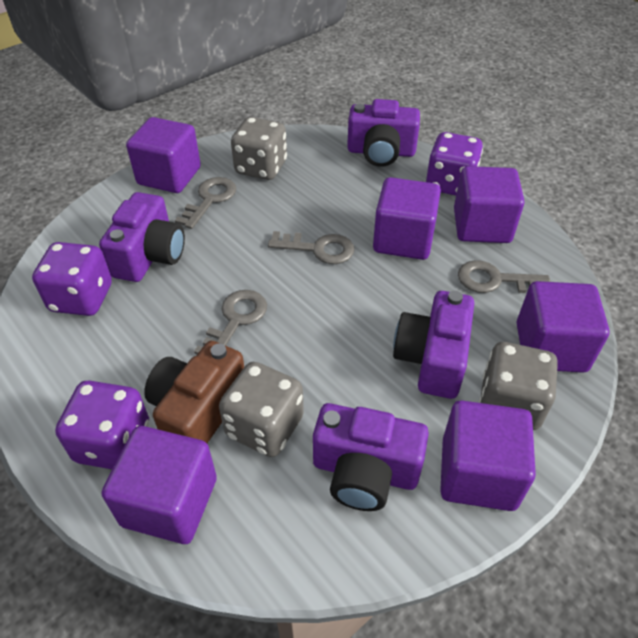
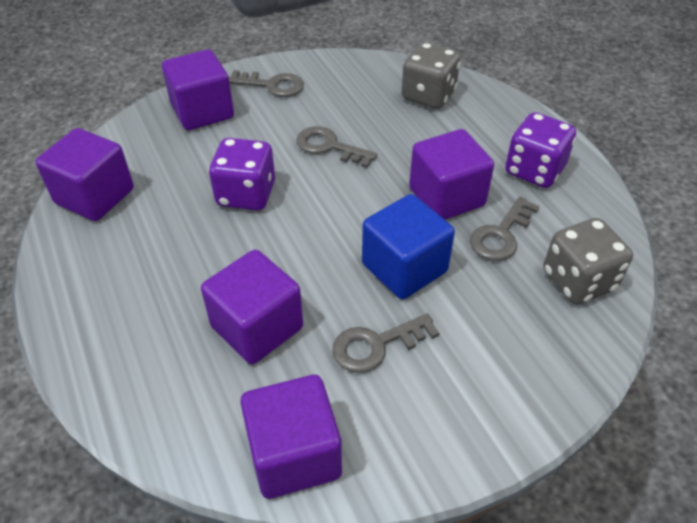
blue cube: none = 0 -> [362,194,455,299] = 1
brown camera: [144,341,244,443] = 1 -> none = 0
grey dice: [219,362,304,457] [231,117,287,180] [479,342,558,430] = 3 -> [401,42,461,109] [543,218,633,305] = 2
purple camera: [99,192,185,282] [313,403,429,511] [347,99,420,167] [393,291,474,399] = 4 -> none = 0
purple cube: [102,426,217,544] [126,117,201,193] [373,177,441,260] [440,400,536,511] [454,166,525,243] [517,281,610,373] = 6 -> [35,128,134,221] [162,49,234,130] [201,250,303,364] [240,375,342,499] [409,129,494,220] = 5
purple dice: [32,242,112,316] [55,380,149,469] [426,132,483,196] = 3 -> [209,138,275,210] [505,112,576,188] = 2

